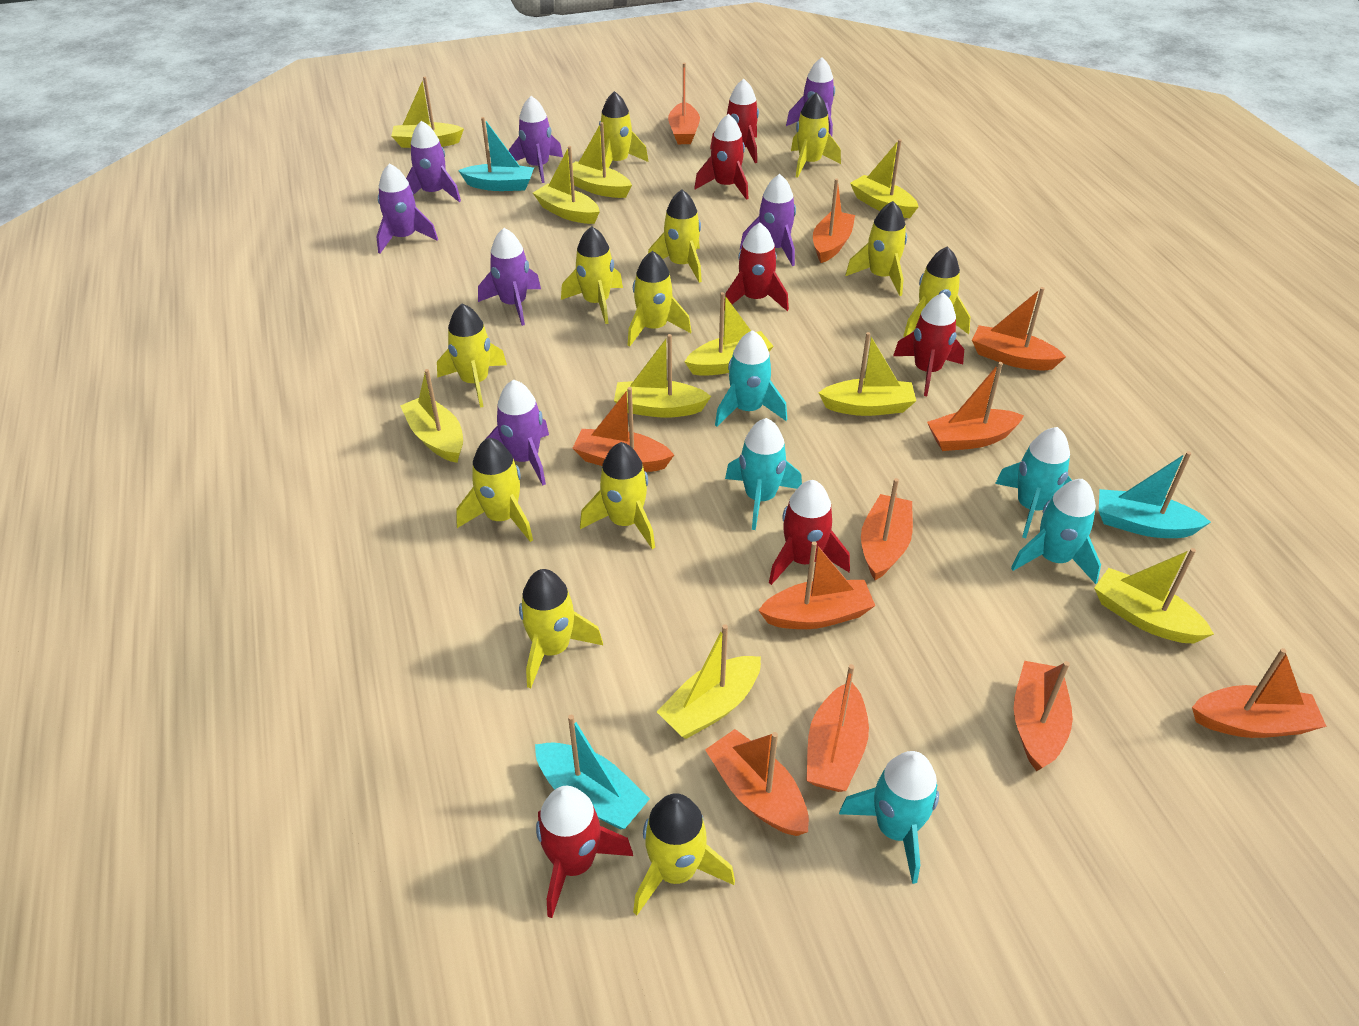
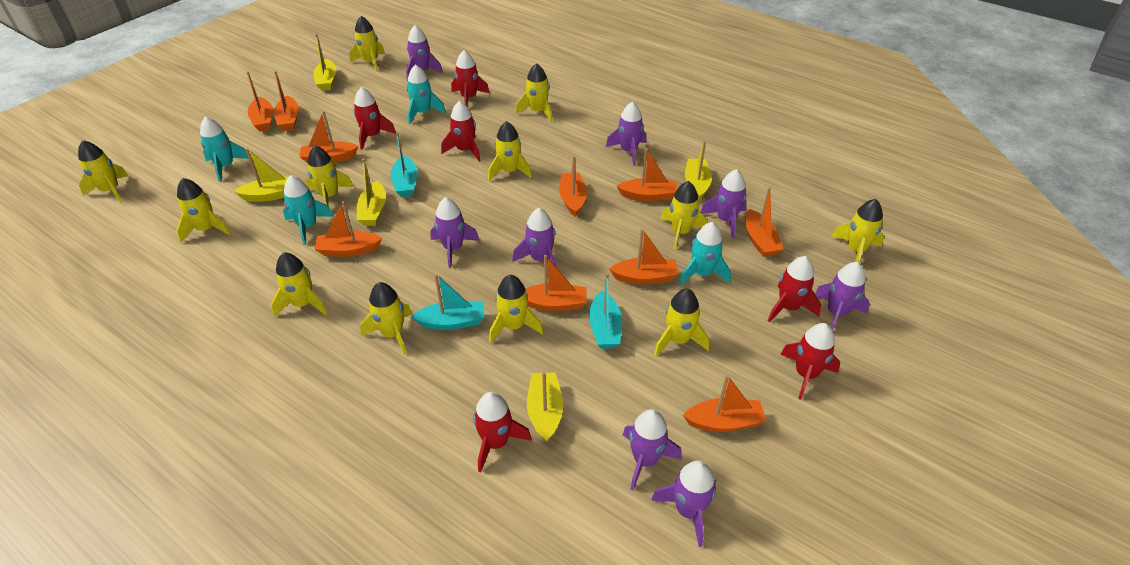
orange boat: [572,387,674,472] [668,63,700,144] [705,729,809,836] [758,541,875,629] [806,664,869,792] [813,178,855,263] [861,478,913,580] [927,362,1024,451] [972,287,1066,371] [1014,661,1073,771] [1192,648,1327,738] = 11 -> [246,71,273,132] [274,71,299,131] [300,111,358,163] [314,201,382,257] [525,255,587,311] [559,156,587,217] [609,229,678,284] [617,148,677,201] [683,375,766,432] [745,187,784,257] = 10
purple rocket: [376,163,438,254] [406,121,461,202] [478,228,541,326] [485,379,549,486] [509,96,563,183] [740,174,796,266] [786,57,835,136] = 7 -> [406,25,443,81] [430,197,479,268] [512,208,557,268] [606,102,647,166] [623,409,681,490] [651,461,716,547] [701,169,747,239] [815,262,870,331] = 8
turquoise rocket: [715,330,787,427] [725,418,802,530] [839,751,939,884] [995,427,1072,538] [1011,479,1101,584] = 5 -> [200,117,249,182] [283,175,334,245] [407,64,446,124] [679,222,731,285] = 4
yellow boat: [391,77,464,148] [400,369,463,463] [533,146,600,224] [572,122,632,198] [614,334,711,418] [657,624,761,739] [685,292,774,376] [819,332,916,416] [850,139,919,218] [1094,548,1214,643] = 10 -> [234,148,290,202] [313,34,336,91] [357,158,386,226] [527,371,563,442] [685,141,712,201] = 5

